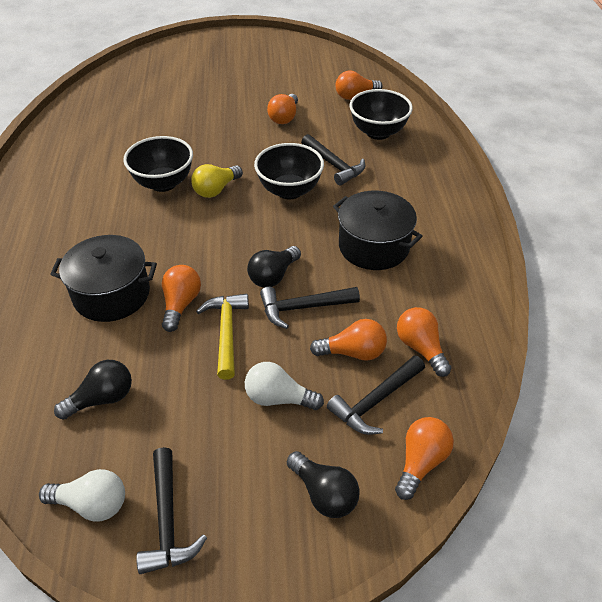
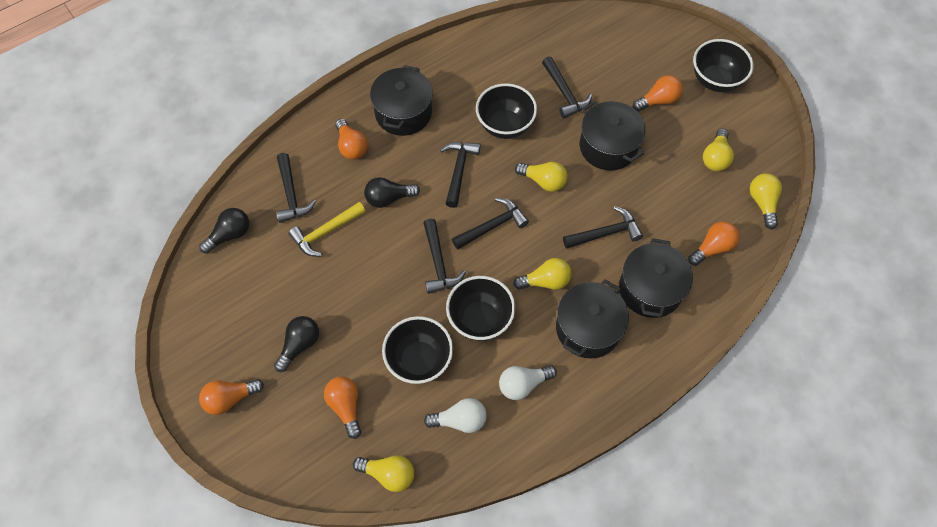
black bowl: [123,136,193,192] [254,143,324,199] [349,89,413,140] = 3 -> [382,316,453,384] [446,276,515,341] [476,83,537,139] [693,39,754,92] = 4
black hammer: [136,447,207,574] [260,287,360,329] [301,134,365,186] [327,355,425,435] = 4 -> [276,153,316,223] [424,219,466,294] [440,142,481,208] [452,198,529,249] [542,56,592,118] [563,206,643,249] = 6
black pot: [50,235,157,322] [333,191,423,270] = 2 -> [370,65,433,136] [556,279,629,358] [580,101,646,171] [619,238,693,318] = 4
orange light bulb: [162,265,201,332] [267,94,298,124] [310,319,387,361] [336,71,383,100] [395,417,454,500] [397,307,451,377] = 6 -> [199,379,264,415] [324,377,361,439] [335,119,368,160] [633,75,683,112] [688,221,740,266] = 5
yellow light bulb: [191,164,243,198] = 1 -> [353,455,414,492] [513,258,572,290] [515,162,568,192] [703,129,734,171] [750,173,782,229] = 5

